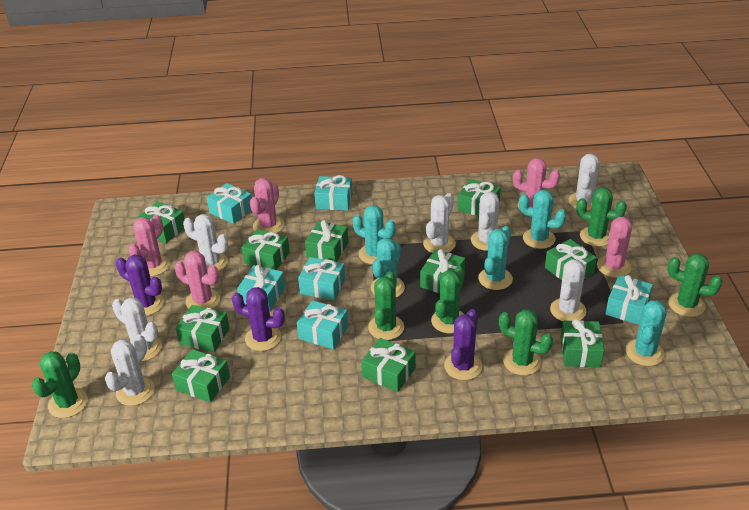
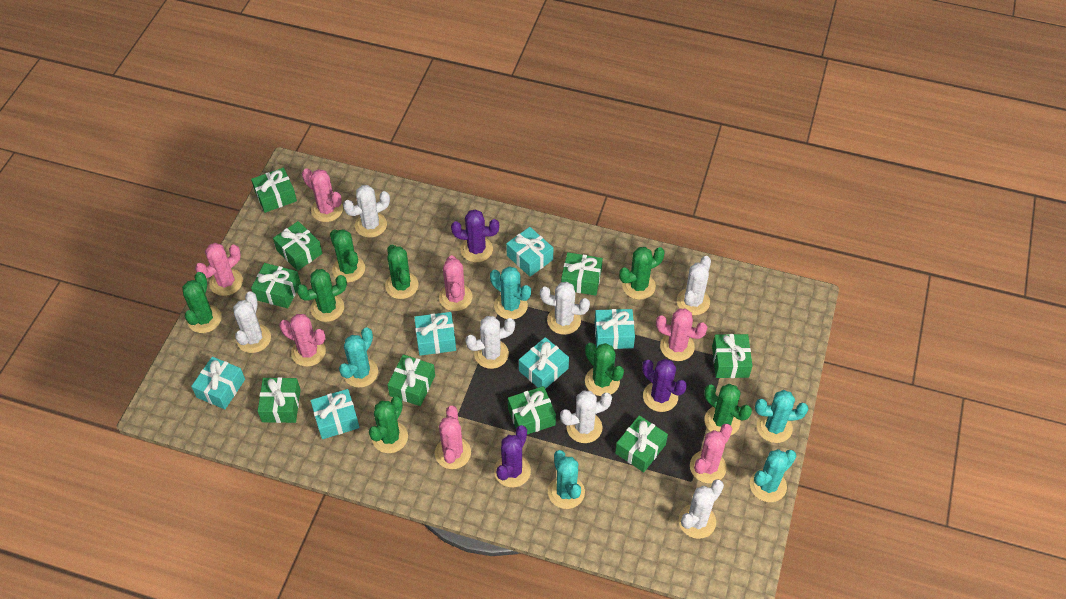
green cactus: [32,352,88,418] [368,272,404,340] [431,266,465,334] [499,310,553,376] [576,188,627,247] [668,254,722,317] = 6 -> [182,272,222,333] [296,269,347,322] [330,229,365,282] [369,396,408,453] [385,245,419,299] [585,343,624,396] [619,247,665,300] [704,384,752,436] = 8
green gift: [137,201,185,243] [172,349,230,403] [176,305,230,352] [241,229,290,270] [305,220,349,262] [361,338,416,392] [420,249,465,293] [458,179,501,216] [545,239,597,280] [560,319,604,367] = 10 -> [251,168,297,213] [251,263,301,308] [258,377,301,423] [273,221,323,271] [387,354,435,406] [508,386,556,434] [561,252,603,296] [615,415,668,472] [712,334,752,378] = 9
pink cactus: [128,214,170,277] [175,251,220,309] [250,178,284,233] [513,158,560,209] [597,217,632,278] = 5 -> [195,243,243,296] [279,314,326,367] [302,168,343,222] [435,406,471,469] [439,255,472,311] [656,308,708,361] [690,424,732,483] = 7

